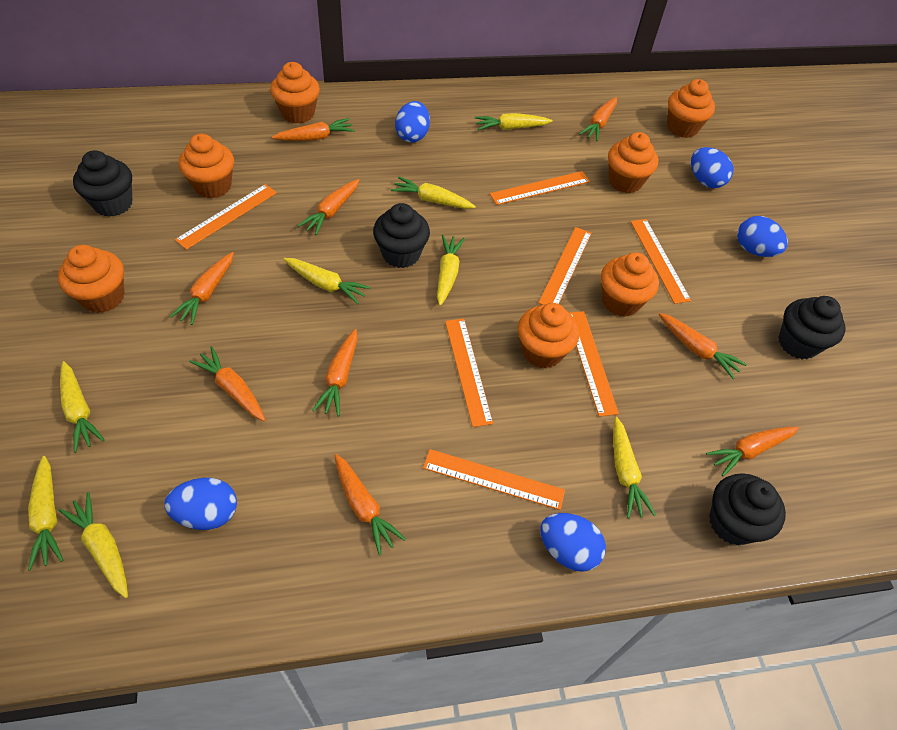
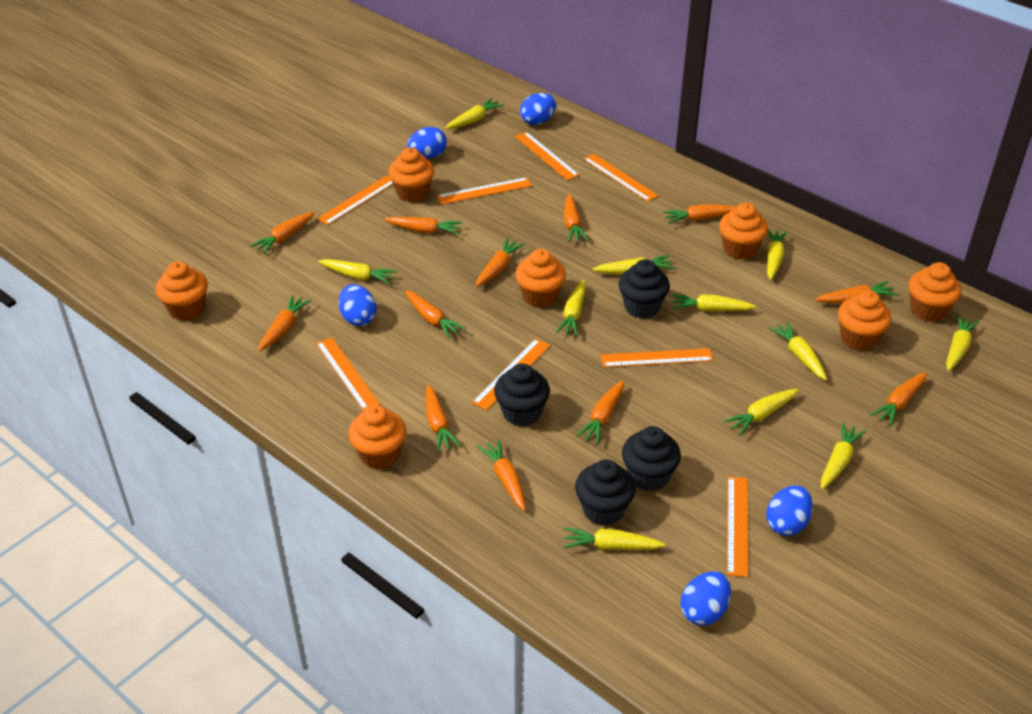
orange carrot: [169,252,234,325] [189,346,265,421] [272,118,354,141] [297,179,359,235] [312,329,358,416] [334,454,406,556] [579,97,617,141] [659,313,747,379] [706,427,799,476] = 9 -> [250,212,315,254] [258,295,311,351] [384,217,462,235] [405,291,466,339] [426,385,461,452] [476,238,525,287] [477,439,526,511] [564,194,588,242] [576,380,624,444] [663,204,736,224] [815,281,898,304] [870,372,927,427] = 12
orange ruler: [175,184,277,250] [423,449,565,510] [445,319,493,427] [490,171,590,205] [538,227,592,305] [569,311,619,417] [631,219,691,304] = 7 -> [316,337,380,411] [317,176,393,225] [437,177,532,205] [472,339,550,411] [515,132,579,180] [583,154,658,202] [601,348,713,367] [727,476,748,577] = 8
yellow carrot: [28,456,64,571] [59,492,128,598] [60,361,105,453] [283,258,371,304] [391,177,476,209] [437,235,465,306] [475,113,553,130] [613,417,656,519] = 8 -> [318,259,397,284] [445,98,504,129] [556,280,586,337] [563,527,666,550] [592,255,674,274] [671,294,756,311] [724,389,799,436] [767,229,787,280] [769,321,827,380] [821,422,866,489] [946,314,980,371] = 11

